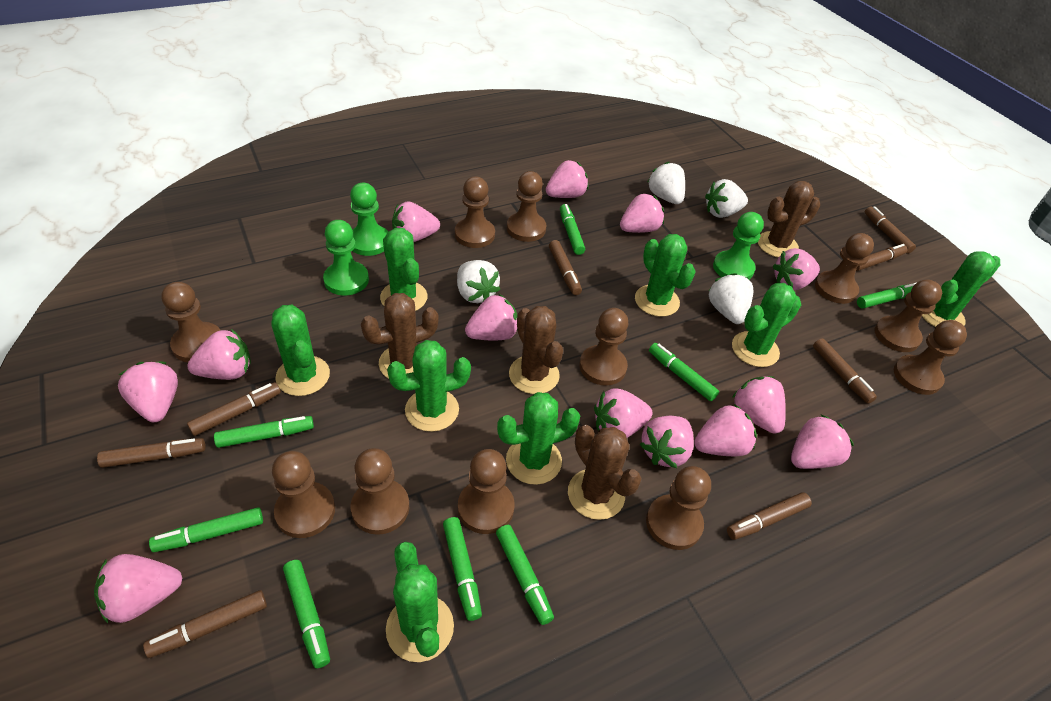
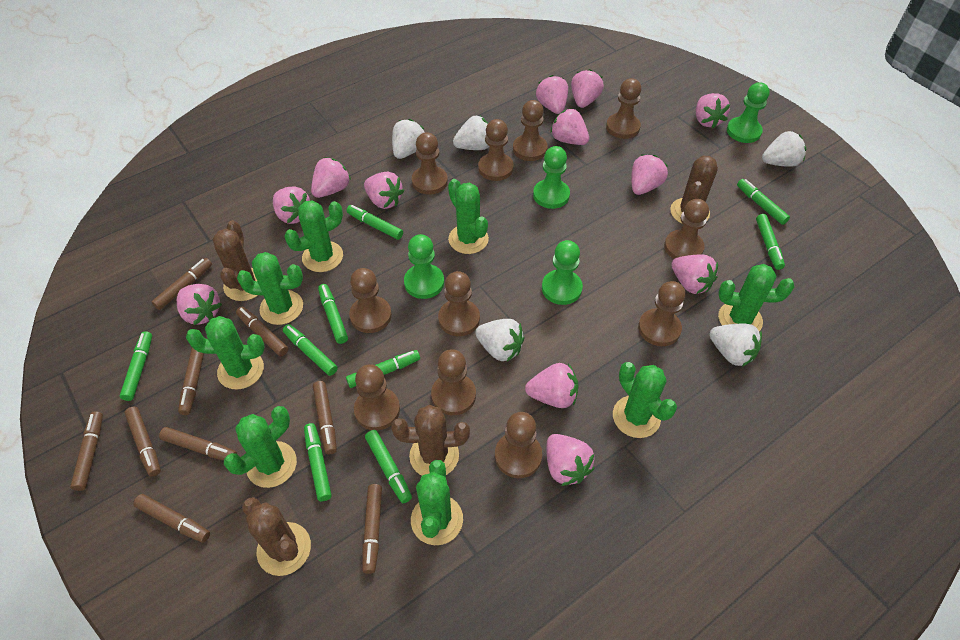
brown marker: [97,438,206,468] [143,590,267,658] [187,382,281,436] [549,240,582,295] [727,492,812,540] [813,338,877,404] [856,244,907,271] [865,206,916,254] = 8 -> [70,411,103,491] [125,407,161,477] [133,494,210,543] [151,258,212,310] [159,427,237,460] [178,348,204,415] [236,307,288,356] [313,381,337,455] [362,484,382,574] = 9
green marker: [149,507,263,552] [214,416,314,448] [283,560,330,668] [443,517,482,621] [496,525,554,625] [560,204,585,255] [649,343,719,401] [857,283,916,309] = 8 -> [120,331,152,401] [283,324,338,376] [304,423,332,501] [318,284,348,344] [346,205,403,240] [346,350,420,388] [365,430,412,503] [737,179,790,225] [756,214,785,270] = 9
green pawn: [323,220,369,296] [350,183,388,256] [713,212,764,280] = 3 -> [404,234,444,299] [533,146,570,209] [542,240,583,305] [727,82,770,143] = 4
pink strawberry: [94,554,182,623] [118,361,178,422] [187,329,251,380] [392,201,440,242] [465,294,518,340] [546,160,589,198] [594,388,652,438] [620,193,664,233] [640,416,694,468] [694,404,757,456] [732,376,786,434] [773,248,820,290] [791,415,854,469] = 13 -> [177,284,222,325] [273,186,310,224] [311,157,351,198] [364,172,404,209] [525,363,579,408] [536,75,568,114] [546,434,594,486] [550,108,589,145] [571,69,604,108] [631,154,668,195] [671,254,718,294] [696,93,731,128] = 12
white strawberry: [457,260,500,303] [648,162,685,204] [705,179,748,218] [709,273,753,324] = 4 -> [392,119,425,159] [453,115,489,150] [475,319,525,361] [710,324,762,367] [762,131,806,167] = 5

